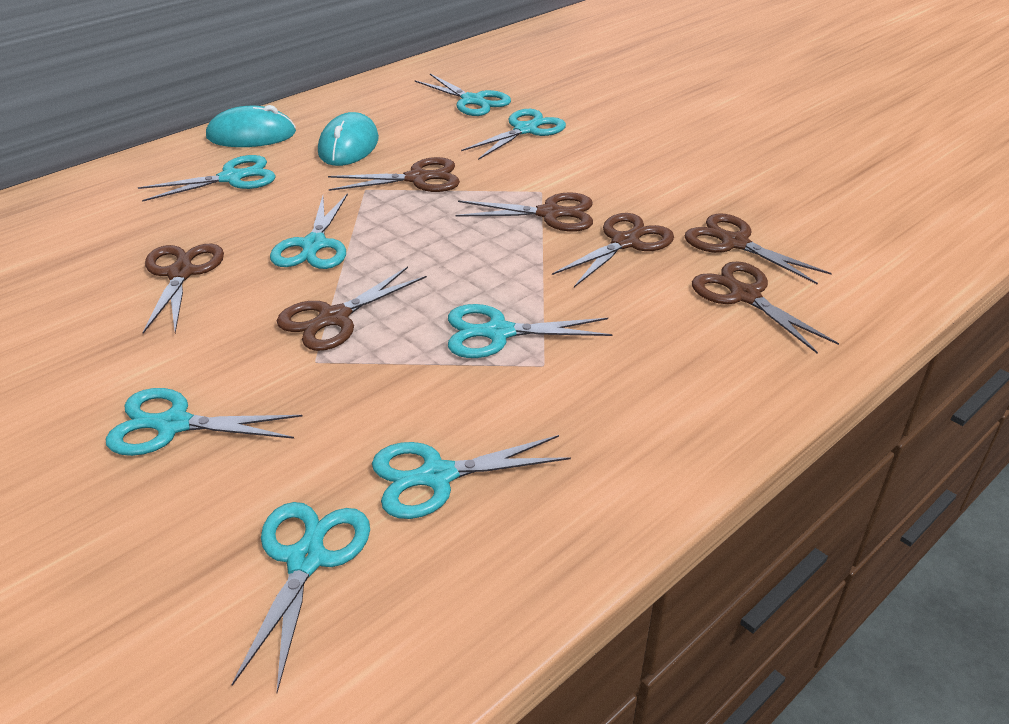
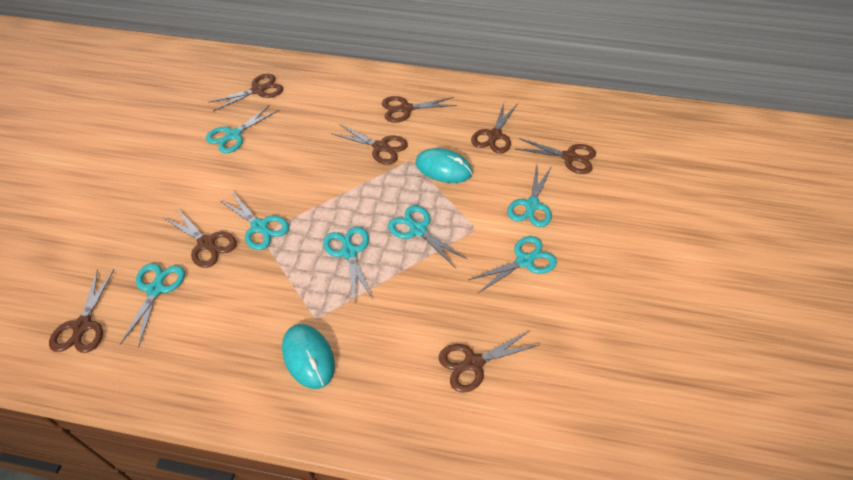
brown scissors: [143,244,224,334] [277,266,427,351] [328,157,460,192] [456,192,593,232] [552,213,674,287] [685,214,832,284] [692,261,839,353] = 7 -> [49,269,114,353] [163,207,237,268] [208,74,283,111] [331,124,408,165] [382,96,457,123] [439,330,539,393] [471,103,517,154] [516,138,596,174] = 8
turquoise scissors: [106,388,302,456] [138,155,276,202] [232,502,370,693] [270,193,348,269] [372,435,571,519] [415,74,511,116] [448,304,613,358] [461,109,566,160] = 8 -> [120,263,185,348] [206,105,279,153] [218,190,289,250] [323,227,373,299] [388,205,468,268] [468,236,557,294] [507,165,552,227] = 7

